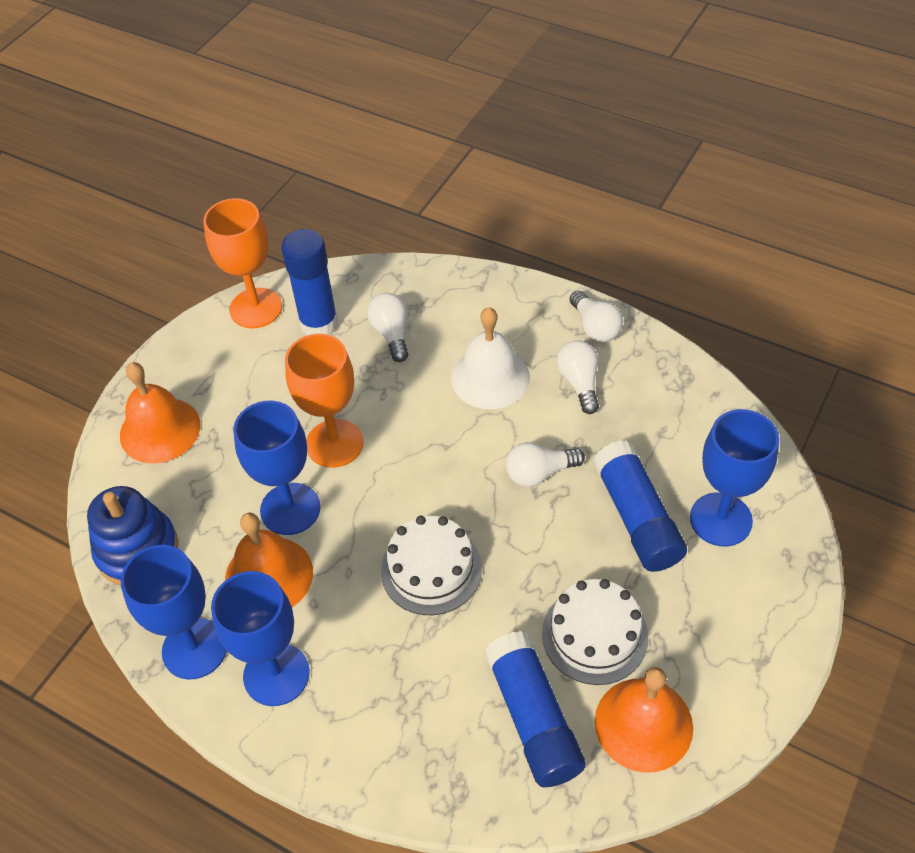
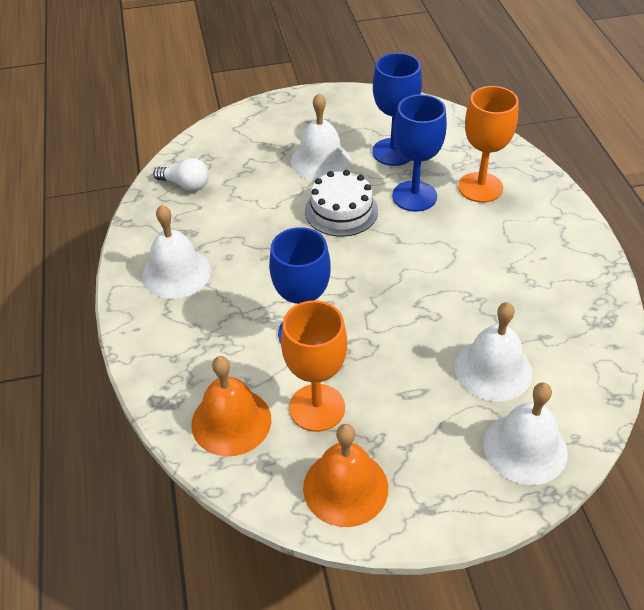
blue glue stick: [281,229,338,335] [485,631,586,787] [593,441,687,572] = 3 -> none = 0
blue goblet: [120,545,227,680] [211,571,310,706] [233,401,320,535] [690,409,779,546] = 4 -> [269,227,331,343] [372,53,422,166] [392,94,447,212] = 3
blue stacking toy: [87,486,178,585] = 1 -> none = 0
orange bell: [120,362,200,463] [225,513,313,607] [595,667,693,773] = 3 -> [191,356,271,456] [303,424,388,527] = 2
white bell: [451,307,530,409] = 1 -> [142,205,211,299] [291,93,351,181] [455,302,532,401] [483,383,568,485] = 4
white cake: [381,516,482,615] [542,579,648,685] = 2 -> [305,170,378,237] = 1
white light bulb: [367,293,409,362] [506,442,585,487] [556,340,599,414] [569,291,623,342] = 4 -> [153,158,209,191] = 1

